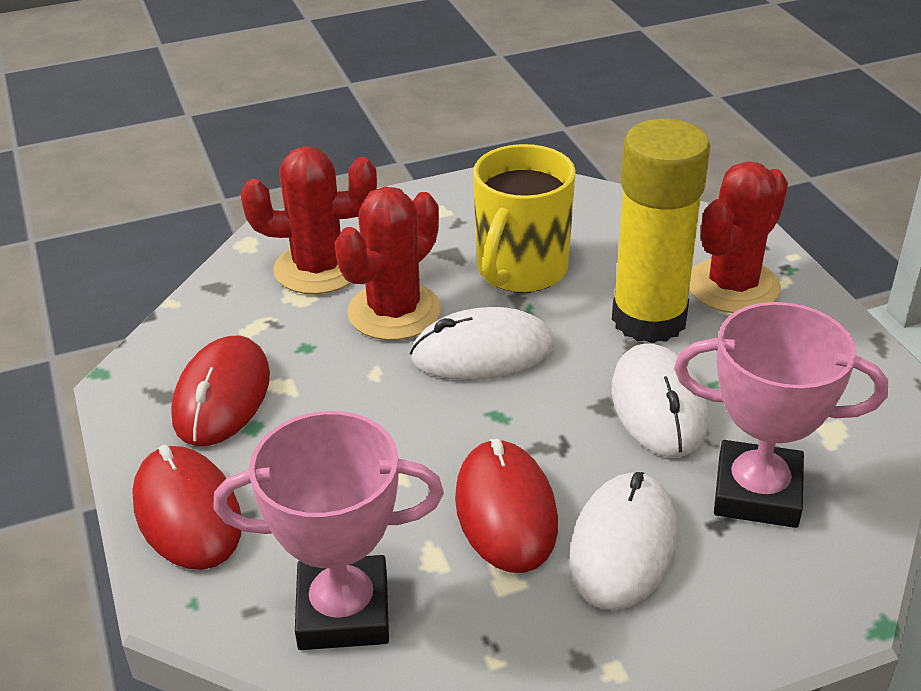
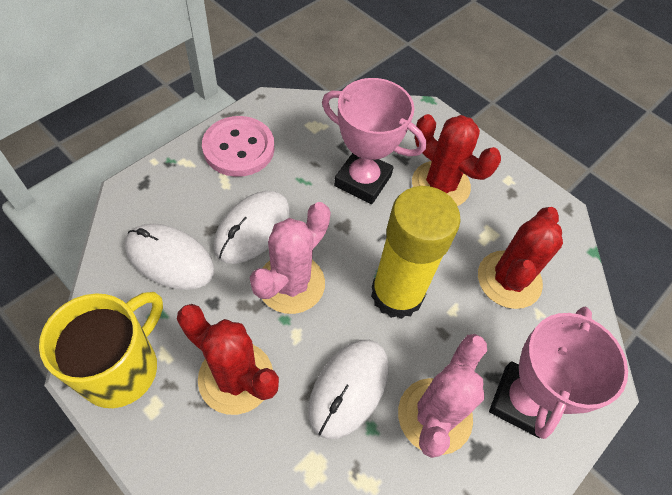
pink button: none = 0 -> [202,116,274,177] = 1
pink cactus: none = 0 -> [250,202,331,314] [398,334,487,458] = 2
red mouse: [132,445,241,570] [171,335,270,446] [455,439,558,573] = 3 -> none = 0

